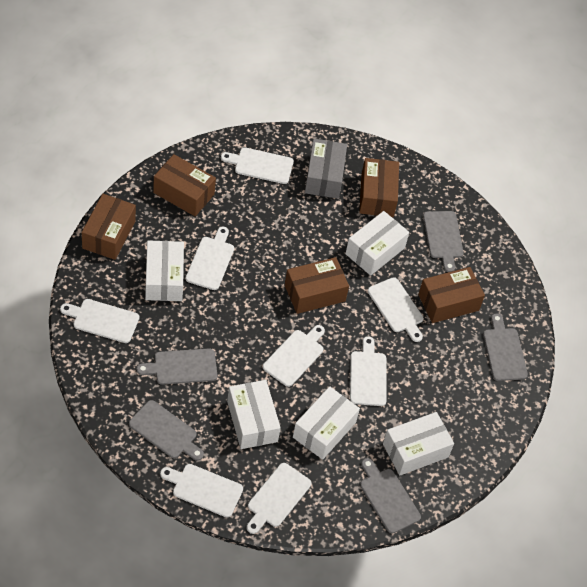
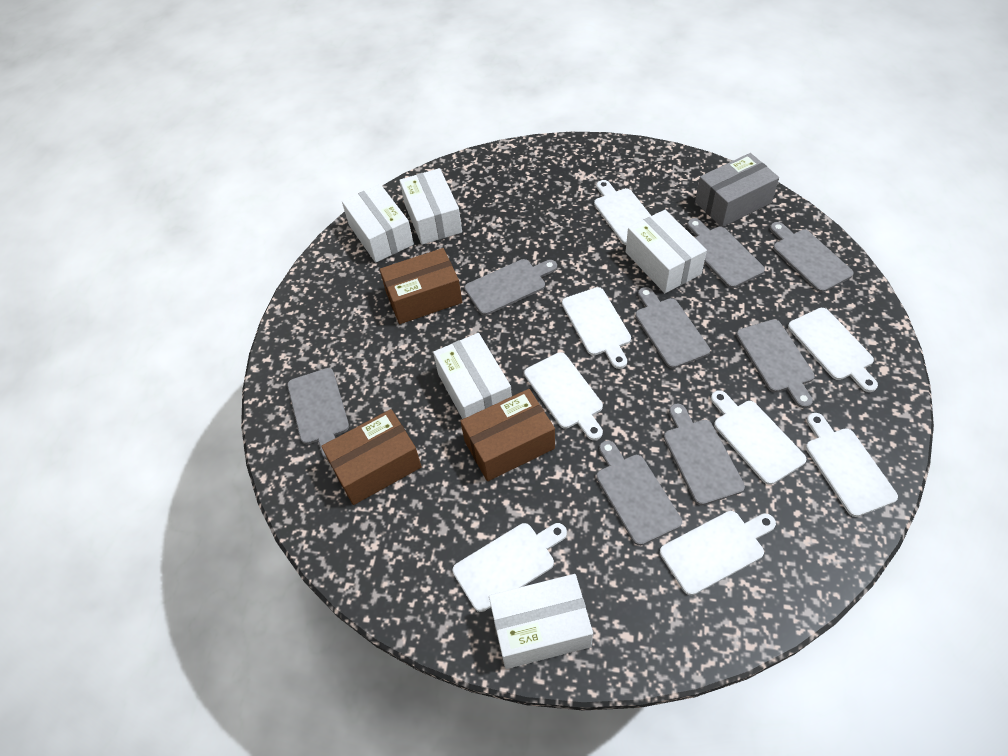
brown box: [82,194,136,260] [153,154,216,216] [285,257,349,314] [359,158,399,217] [418,267,485,323] = 5 -> [321,409,422,505] [380,248,462,324] [460,389,555,481] = 3
grey cutting board: [129,400,204,461] [137,349,217,385] [360,458,421,533] [423,211,464,272] [483,313,528,381] = 5 -> [287,368,349,460] [464,259,557,315] [596,440,682,546] [635,287,710,368] [664,403,745,505] [688,219,765,288] [736,319,815,408] [770,222,854,292] = 8

